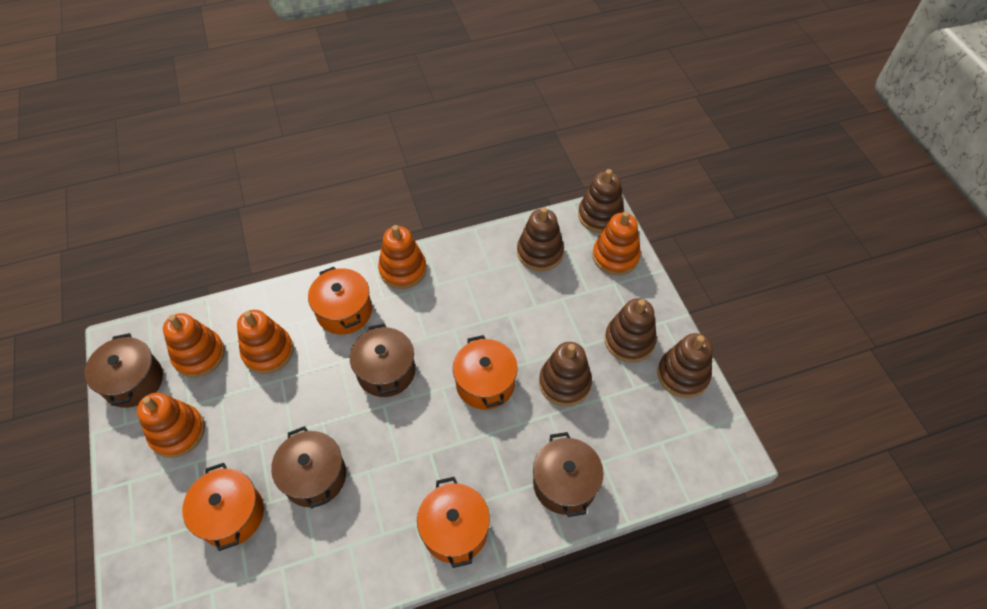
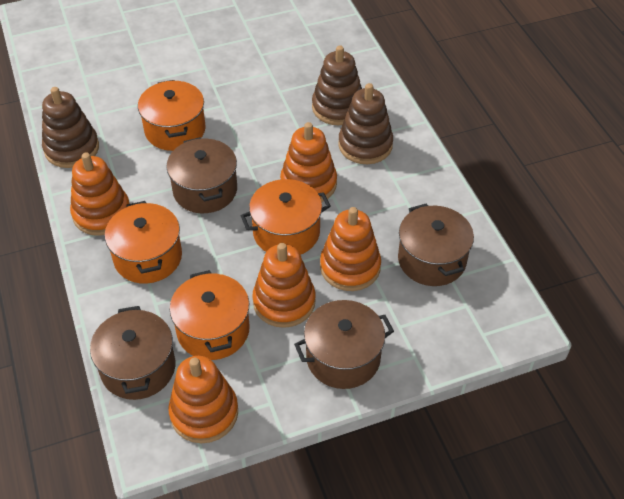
brown stacking toy: [517,207,564,271] [539,342,592,406] [578,169,624,233] [605,298,657,363] [658,333,713,398] = 5 -> [42,87,99,168] [312,45,362,125] [338,83,393,164] = 3

